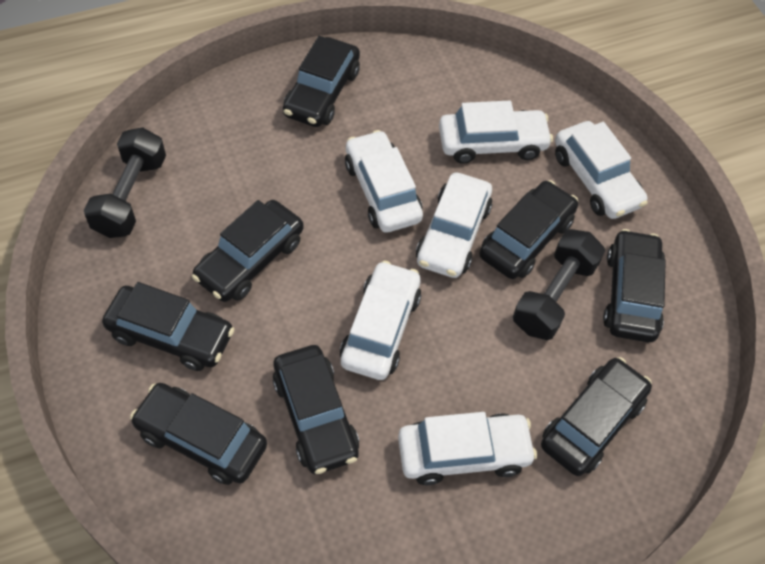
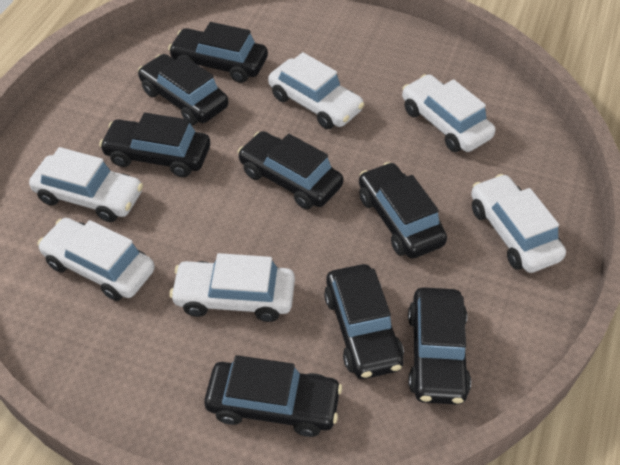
black dumbbell: [84,127,166,238] [513,229,605,340] = 2 -> none = 0

